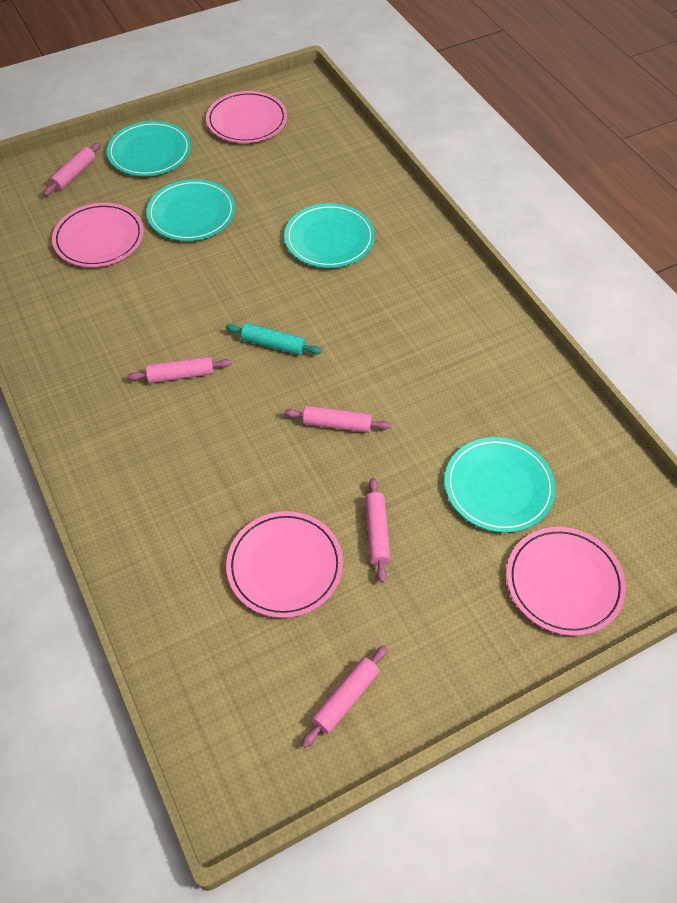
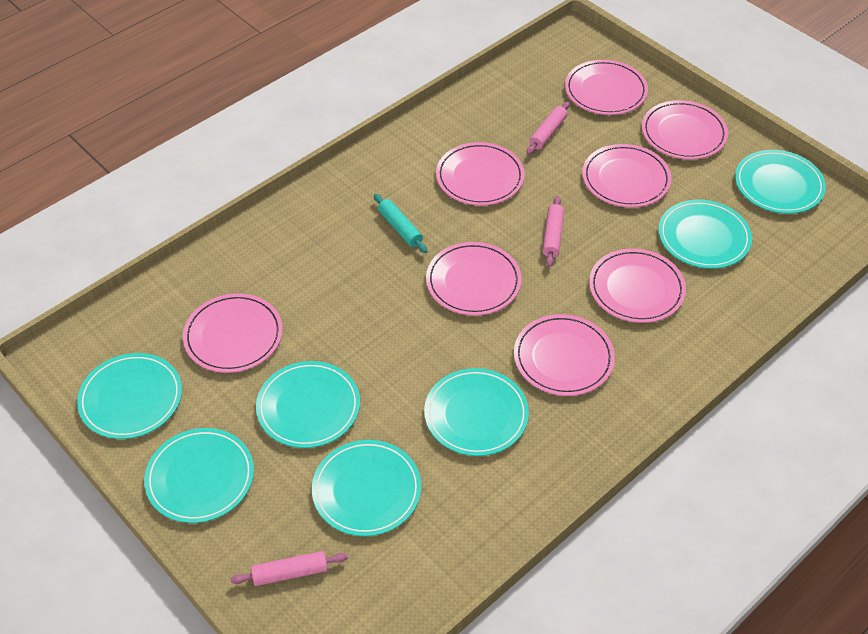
pink plate: [52,203,144,267] [206,91,287,143] [226,511,343,618] [507,527,626,636] = 4 -> [183,293,283,373] [426,242,522,316] [436,142,525,205] [514,314,615,396] [565,60,648,115] [582,144,672,207] [589,249,686,323] [642,100,728,160] = 8
pink rolling pin: [43,143,100,196] [127,356,232,383] [284,406,391,433] [302,645,388,748] [365,478,391,583] = 5 -> [230,551,348,586] [527,101,570,155] [543,196,564,267] = 3
turquoise plate: [107,121,191,176] [146,179,235,241] [284,203,375,268] [445,437,556,533] = 4 -> [77,353,182,439] [144,428,254,523] [256,361,360,448] [312,440,421,536] [424,368,529,456] [658,200,752,269] [735,150,826,214] = 7

